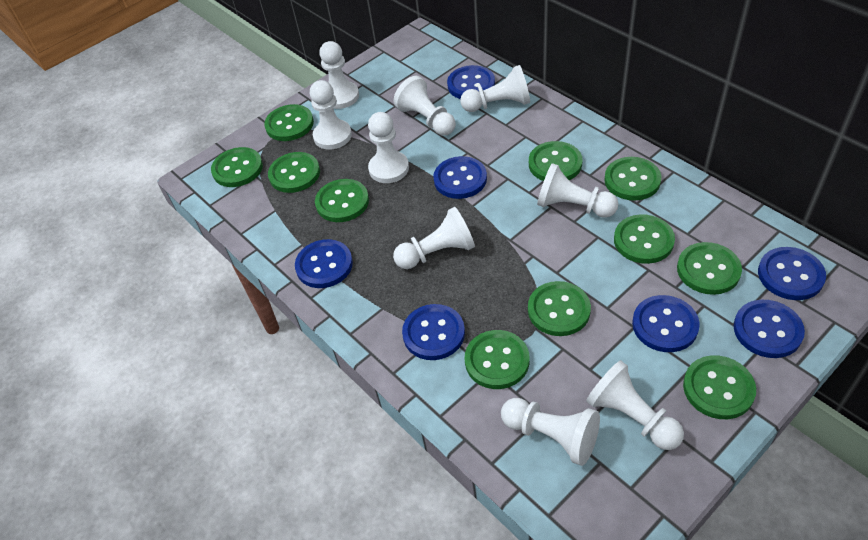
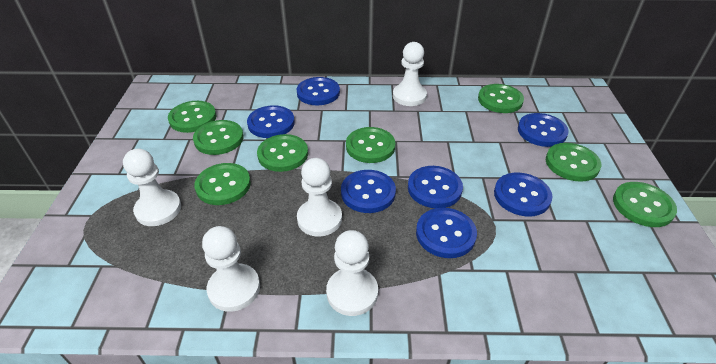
green button: [211,147,263,187] [264,104,314,141] [268,152,320,193] [315,179,369,222] [465,330,529,389] [528,281,591,336] [529,141,583,181] [604,157,661,201] [614,214,675,264] [677,242,742,295] [683,355,756,419] = 11 -> [168,101,216,133] [193,120,244,155] [194,163,251,205] [257,134,308,172] [346,127,395,163] [478,84,524,113] [546,143,601,182] [613,182,677,227] = 8
white pawn: [310,80,352,150] [319,41,359,109] [368,112,409,183] [393,207,475,269] [394,76,456,136] [460,65,530,112] [501,398,600,466] [537,163,618,218] [586,360,684,450] = 9 -> [123,149,181,226] [202,226,260,312] [297,158,342,237] [326,230,378,316] [393,42,427,106] = 5

